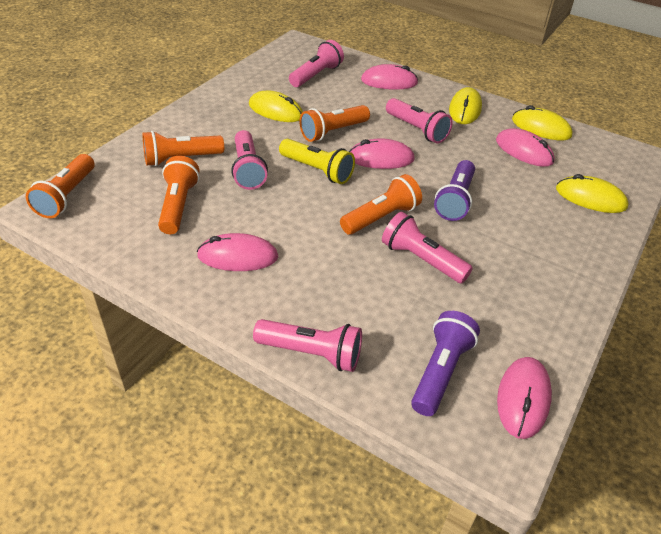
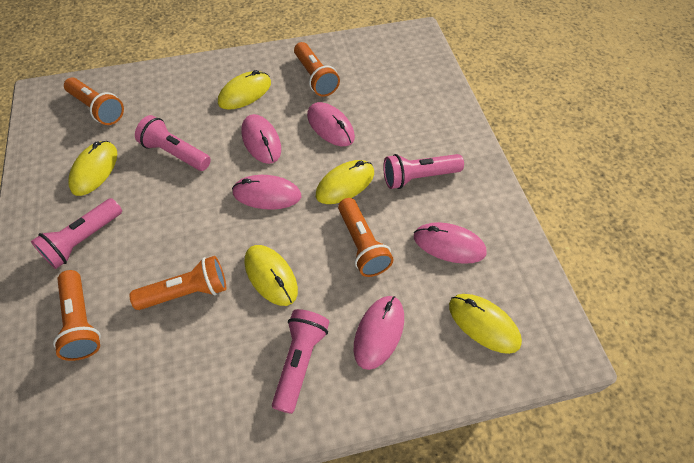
pink flashlight: [231,130,268,190] [253,319,362,372] [289,40,344,87] [382,212,473,283] [386,98,453,144] = 5 -> [31,198,122,269] [135,115,211,171] [272,309,329,414] [383,154,464,189] = 4
purple flashlight: [411,311,480,416] [434,160,475,221] = 2 -> none = 0
yellow flashlight: [279,139,355,184] = 1 -> none = 0
yellow mouse: [249,91,303,122] [449,87,482,124] [512,105,573,141] [556,174,628,213] = 4 -> [68,141,117,196] [218,70,271,110] [245,245,298,306] [316,160,374,204] [449,294,522,354] = 5

